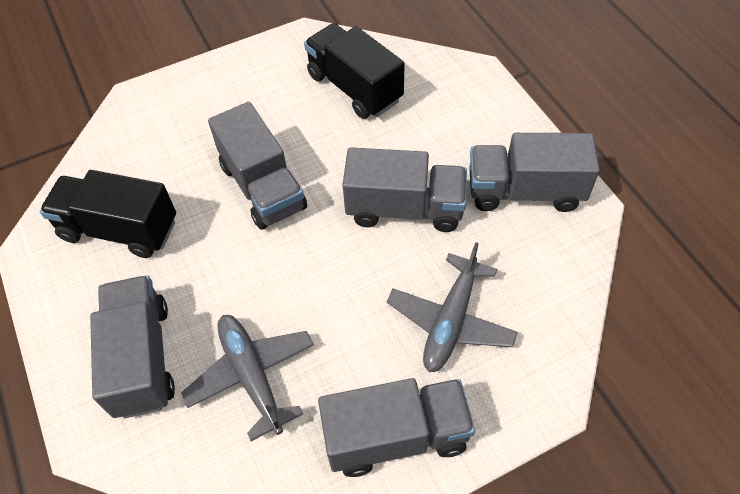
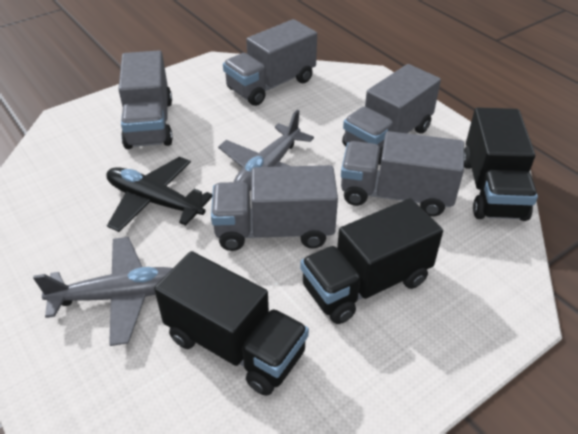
black plane: none = 0 -> [106,157,212,232] = 1
black truck: [40,170,176,258] [304,23,404,119] = 2 -> [154,251,309,396] [300,198,443,324] [464,107,538,221] = 3

